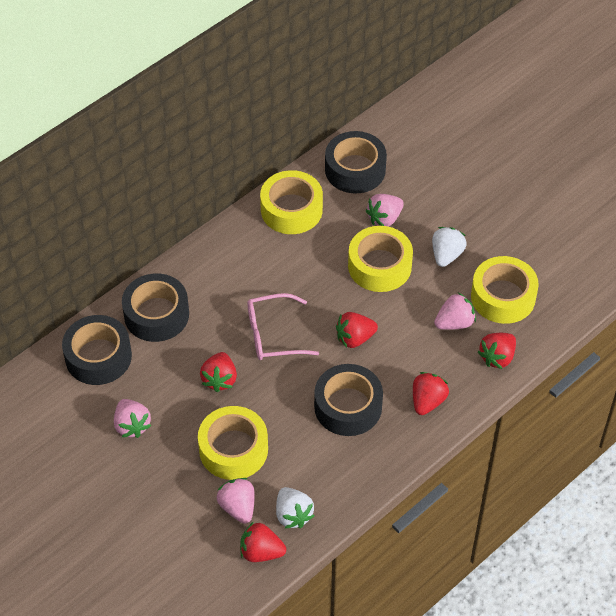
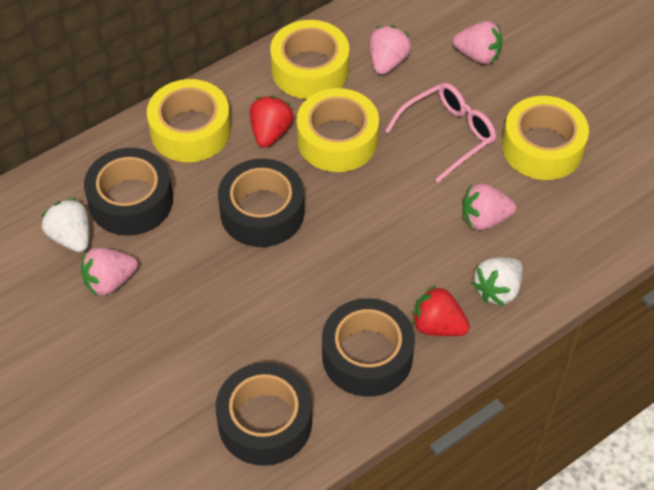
red strawberry: [200,352,237,392] [240,522,286,562] [336,312,378,348] [413,372,449,415] [478,333,516,369] = 5 -> [250,96,294,148] [412,285,470,336] = 2

